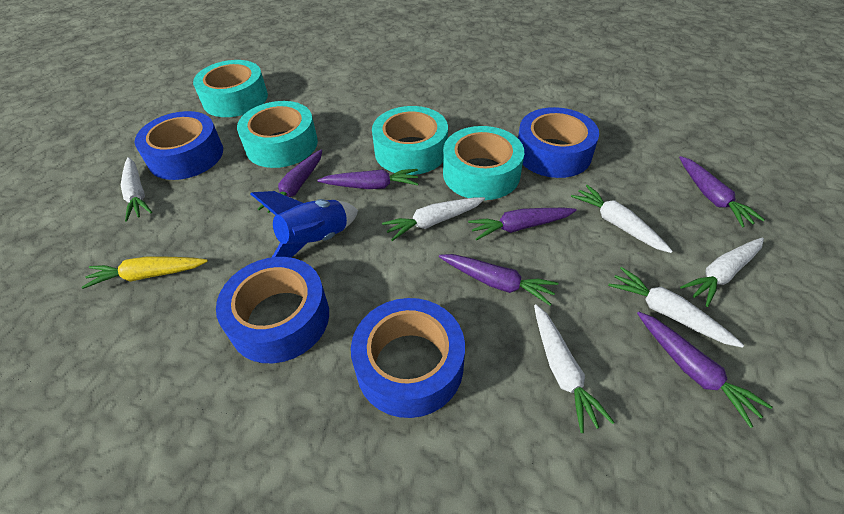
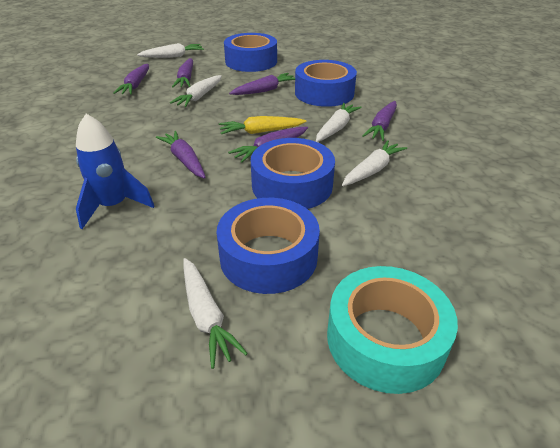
turquoise tape: [193,60,268,117] [237,101,318,168] [372,106,448,175] [443,126,524,200] = 4 -> [327,266,458,394] = 1
white carrot: [121,157,152,222] [382,197,485,241] [534,304,615,433] [571,185,673,253] [608,267,744,348] [680,238,764,307] = 6 -> [137,43,204,58] [170,75,222,107] [183,258,248,369] [316,103,362,142] [342,140,407,186] = 5

